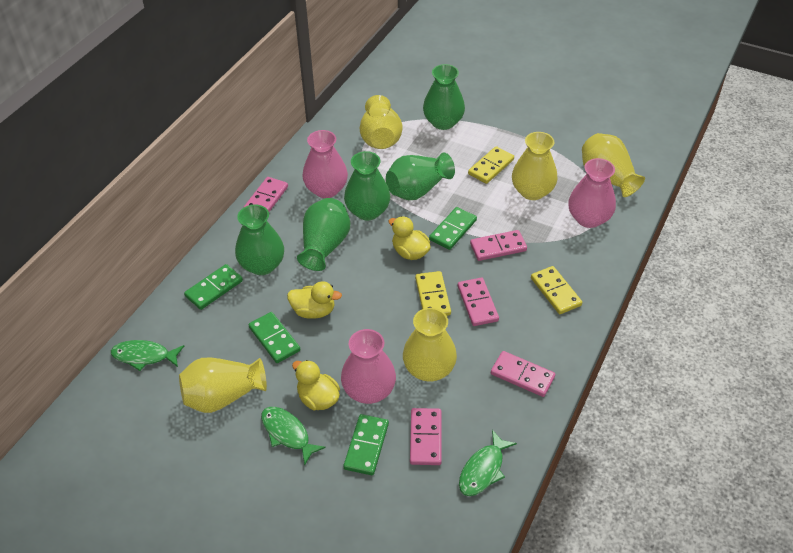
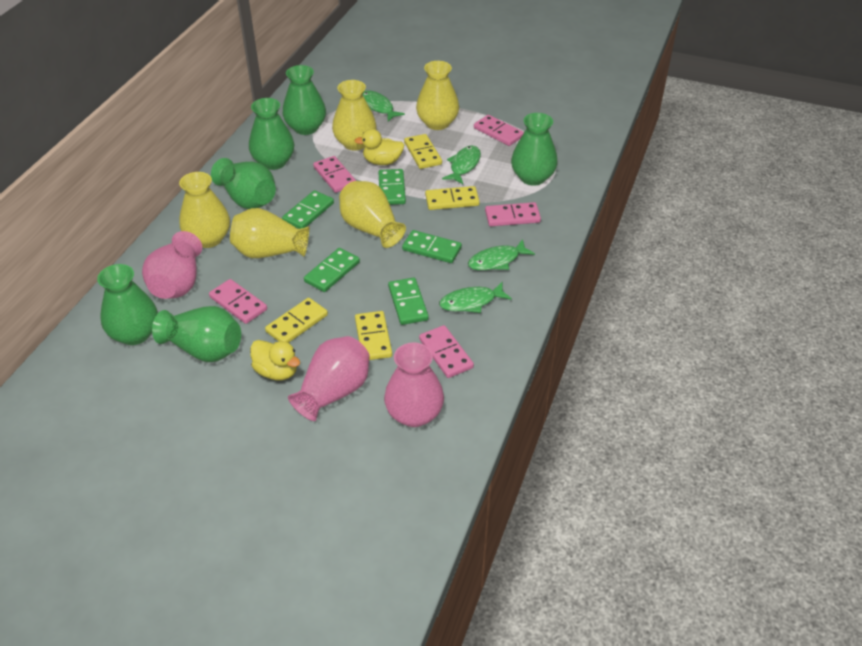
green domino: [184,264,243,310] [249,312,300,363] [343,414,389,475] [429,207,477,250] = 4 -> [282,190,334,229] [304,248,360,292] [378,169,406,205] [388,278,429,325] [402,230,462,263] = 5
green fish: [111,340,184,371] [261,407,326,465] [459,430,517,496] = 3 -> [363,90,405,121] [439,282,512,313] [442,146,481,184] [468,239,535,271] = 4
green vase: [235,205,284,275] [297,198,351,271] [344,151,390,220] [386,153,455,200] [423,64,465,130] = 5 -> [97,264,158,345] [152,306,241,362] [211,158,276,209] [249,98,294,170] [283,65,326,135] [511,113,558,186] = 6
yellow domino: [415,271,451,316] [468,146,514,184] [531,266,582,314] = 3 -> [265,298,328,343] [355,311,392,360] [404,134,442,169] [425,186,480,210] = 4
yellow duck: [287,281,342,319] [292,360,340,410] [388,216,431,260] = 3 -> [250,340,300,380] [354,129,404,165] = 2

